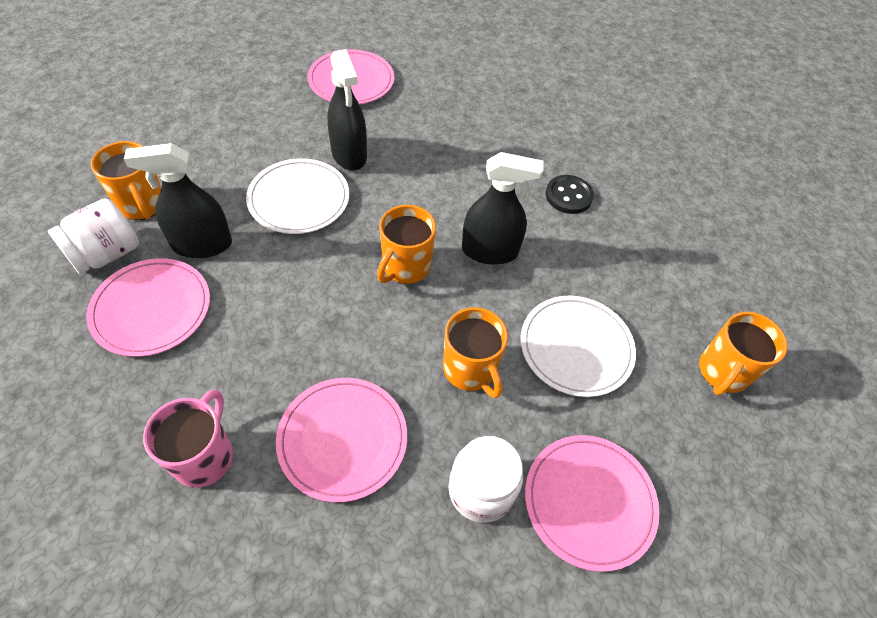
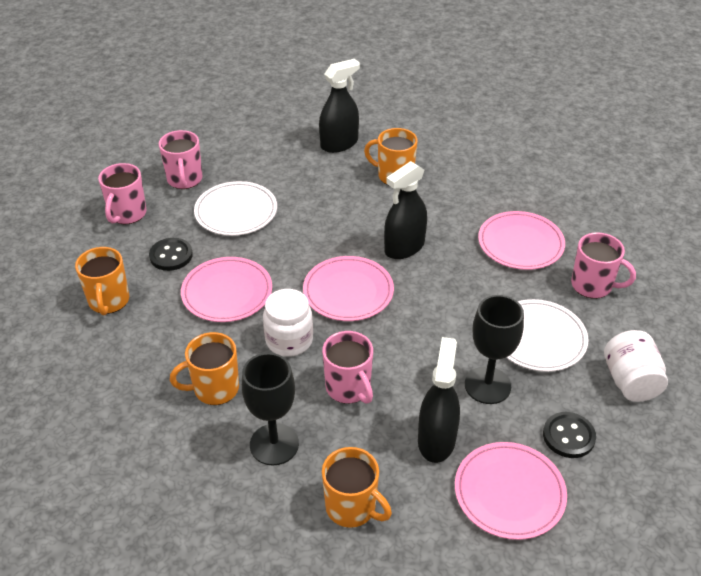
black button: [545,175,594,214] = 1 -> [149,238,193,271] [543,412,596,458] = 2
black goblet: none = 0 -> [242,353,299,466] [465,295,524,404] = 2
pink mug: [143,389,233,488] = 1 -> [98,163,147,224] [159,130,202,189] [322,331,373,404] [571,232,636,299] = 4

